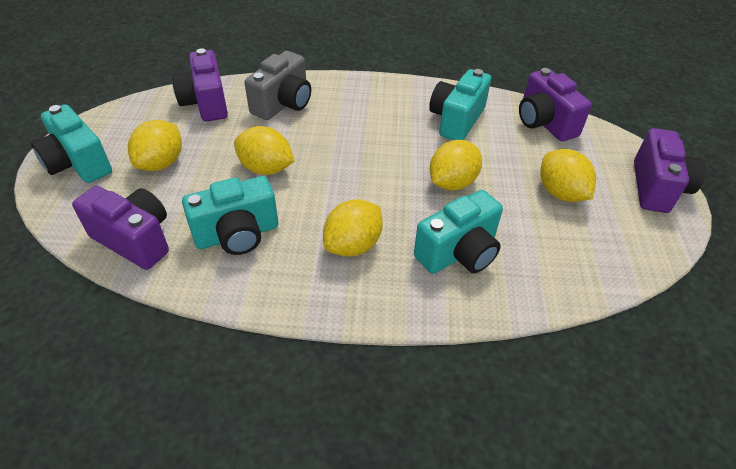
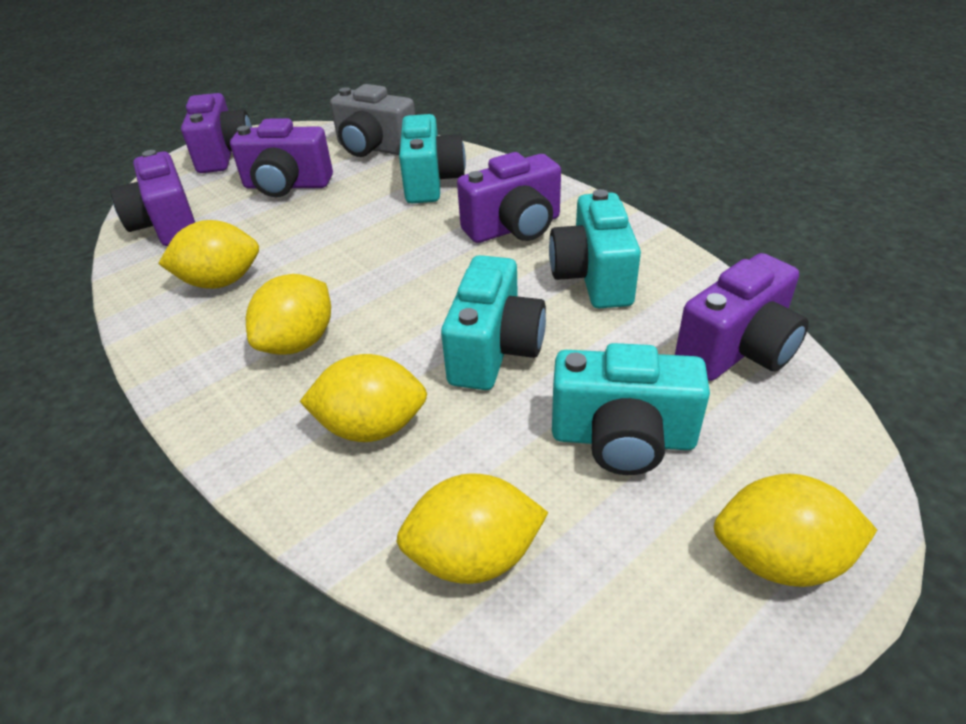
purple camera: [72,186,169,270] [172,48,228,121] [519,68,592,141] [634,128,706,213] = 4 -> [110,150,195,246] [181,93,252,173] [230,118,333,197] [457,152,561,243] [675,253,809,381] = 5

